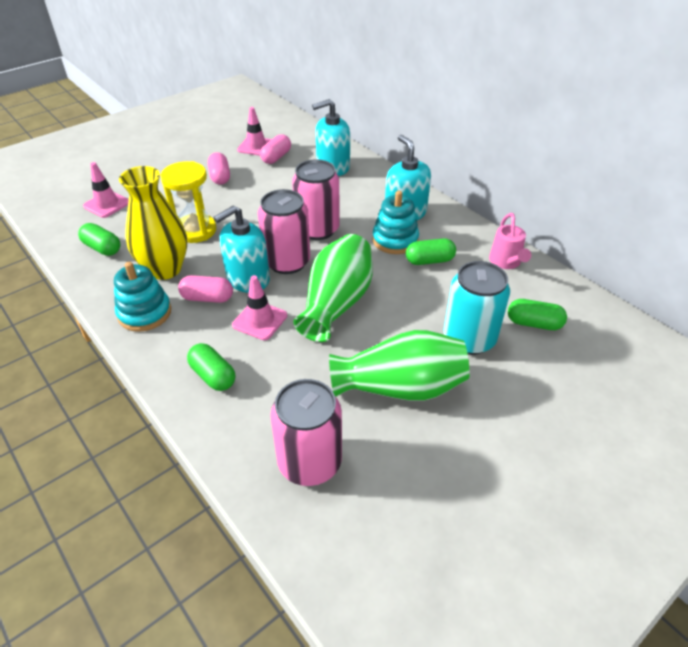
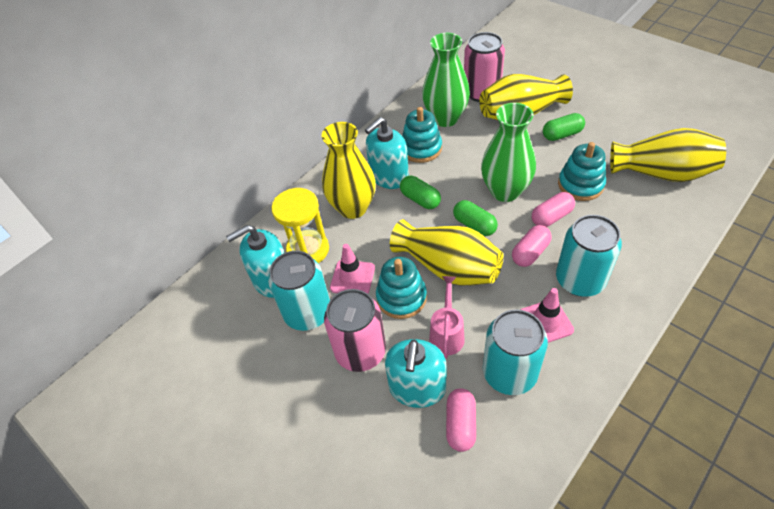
green capsule: [78,223,121,256] [187,343,235,391] [406,238,456,265] [508,299,567,330] = 4 -> [400,176,441,209] [453,200,498,236] [543,113,585,141] = 3
pink can: [258,189,310,274] [270,379,342,486] [292,159,340,240] = 3 -> [324,289,386,372] [464,32,505,102] = 2
pink traffic cone: [83,162,129,218] [232,275,287,340] [237,107,272,156] = 3 -> [330,244,375,294] [520,288,574,343] = 2
turquoise can: [443,261,510,355] = 1 -> [268,251,330,331] [483,309,548,395] [556,215,622,297] = 3
turquoise stacking toy: [114,262,171,332] [372,191,419,254] = 2 -> [376,257,427,319] [402,107,442,163] [558,142,606,201] = 3
yellow vase: [119,166,187,280] = 1 -> [322,122,376,219] [390,219,504,286] [479,74,573,120] [610,128,726,182] = 4

